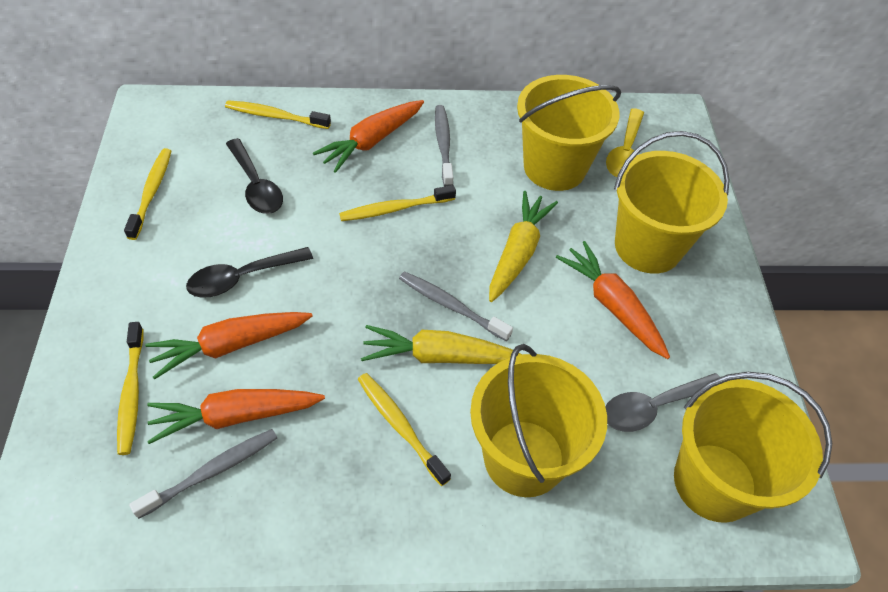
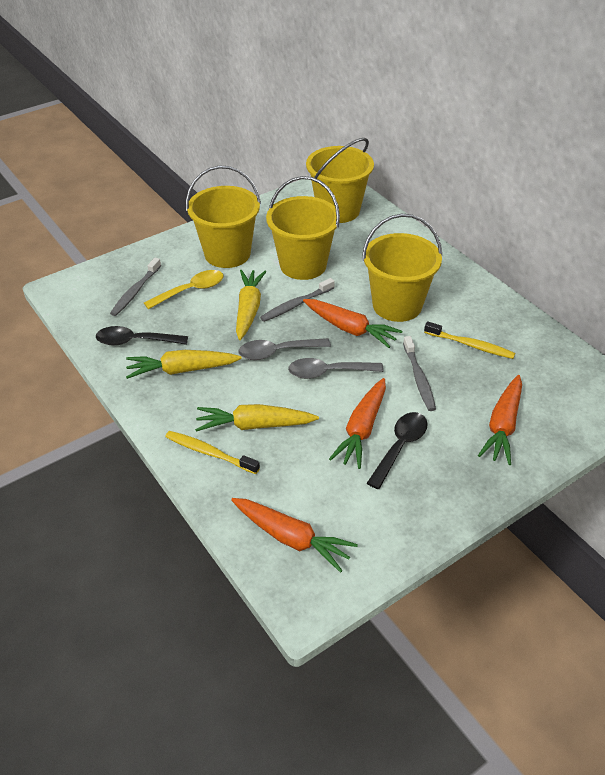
grey spoon: [605,373,720,432] = 1 -> [238,338,331,360] [288,358,384,379] = 2
yellow carrot: [361,325,523,364] [489,191,558,302] = 2 -> [126,350,242,379] [195,404,319,431] [236,270,266,340] = 3
yellow toothbrush: [117,322,144,455] [124,148,171,240] [225,100,331,129] [339,185,456,221] [358,373,451,486] = 5 -> [165,431,260,474] [424,321,515,359] = 2

